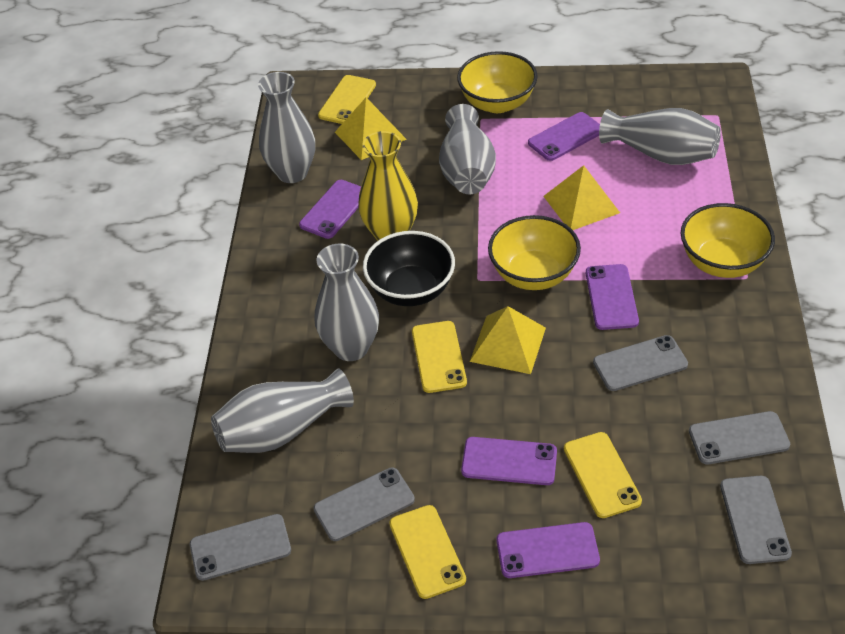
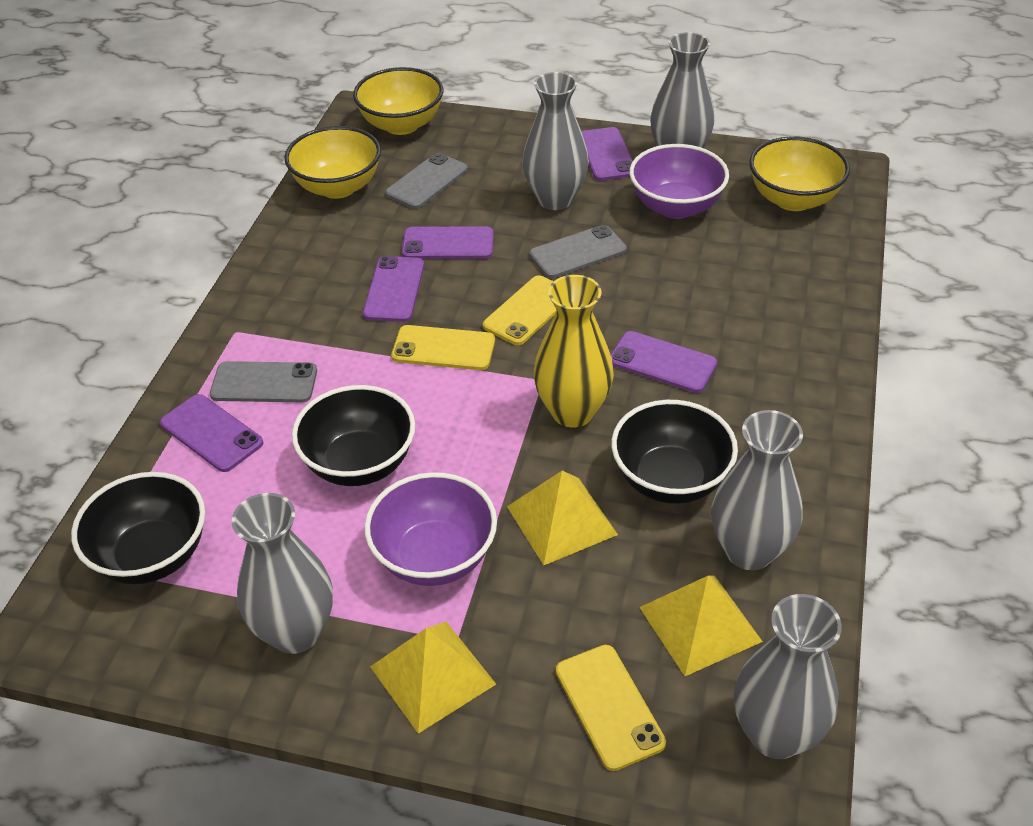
black bowl: [363,231,455,306] = 1 -> [71,472,205,584] [292,385,415,486] [611,400,738,504] = 3
grey phone: [190,514,291,581] [314,468,415,541] [593,335,688,391] [689,411,790,464] [720,476,792,564] = 5 -> [210,361,317,402] [385,153,468,209] [529,225,627,278] = 3
purple bowl: none = 0 -> [364,472,497,586] [630,144,729,219] = 2
yellow phone: [318,75,376,124] [389,505,466,599] [412,321,467,393] [564,432,642,518] = 4 -> [391,325,495,370] [483,275,557,345] [556,645,666,771] = 3

